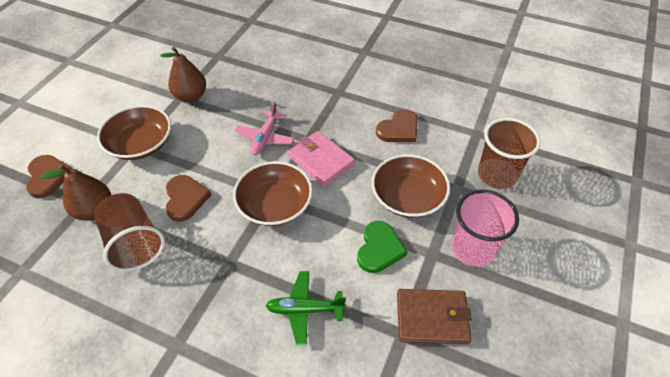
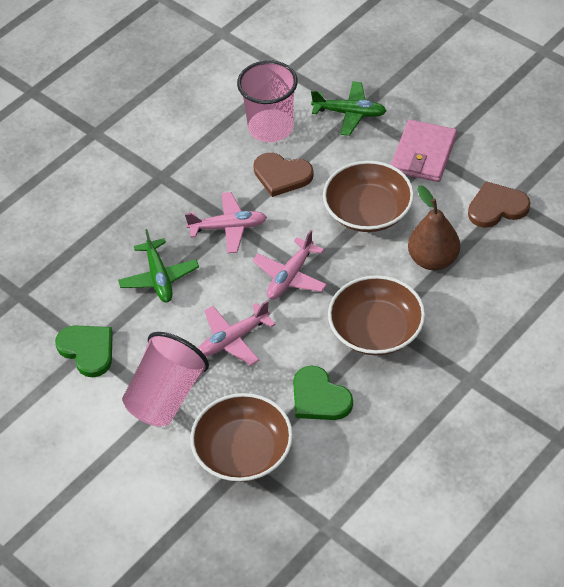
brown cup: [94,193,165,272] [478,118,541,189] = 2 -> none = 0
brown heart: [26,155,72,198] [165,175,211,221] [376,109,418,142] = 3 -> [253,153,314,197] [468,181,530,228] = 2
brown pear: [40,164,111,221] [160,47,206,102] = 2 -> [408,185,460,270] = 1
brown wallet: [397,289,472,344] = 1 -> none = 0
green heart: [357,221,407,273] = 1 -> [55,325,113,377] [293,365,353,420] = 2
green plane: [266,271,346,345] = 1 -> [118,229,199,302] [311,81,386,136] = 2
pink cup: [451,189,519,267] = 1 -> [122,332,209,426] [237,60,298,142] = 2
pink plane: [235,102,294,155] = 1 -> [185,192,267,253] [198,301,276,366] [252,230,327,299] = 3

